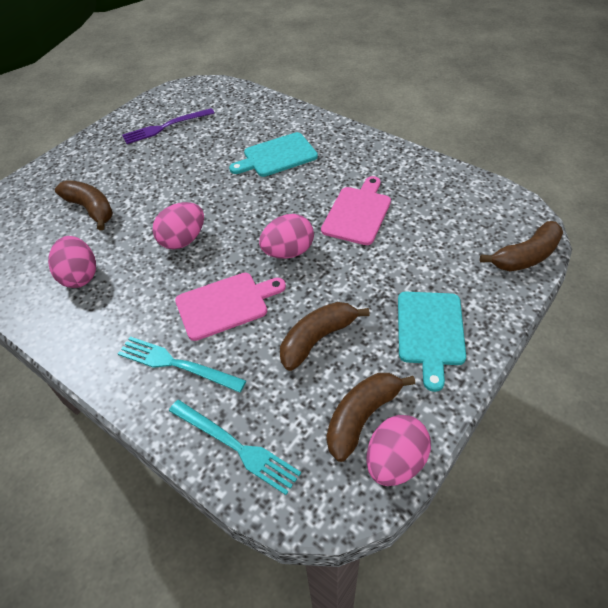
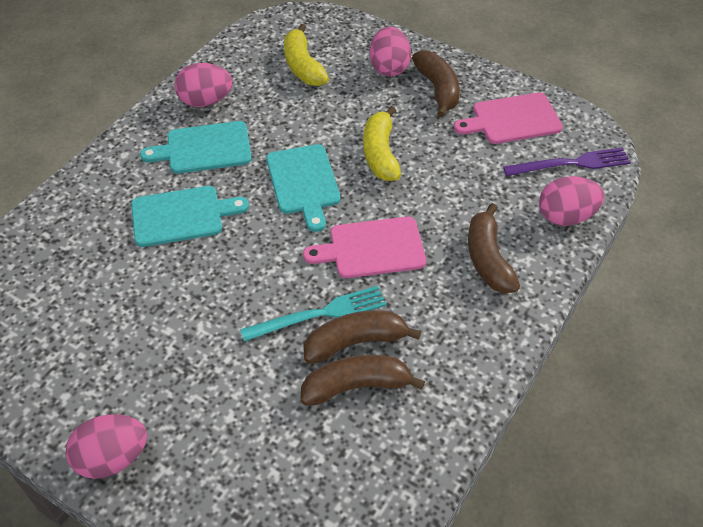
turquoise cutting board: [229,132,318,177] [398,292,466,392] = 2 -> [131,186,249,247] [140,121,252,174] [266,144,341,232] = 3
turquoise fork: [118,336,246,393] [169,400,301,495] = 2 -> [240,286,386,342] = 1
yellow banana: none = 0 -> [284,24,329,86] [363,106,401,181] = 2

